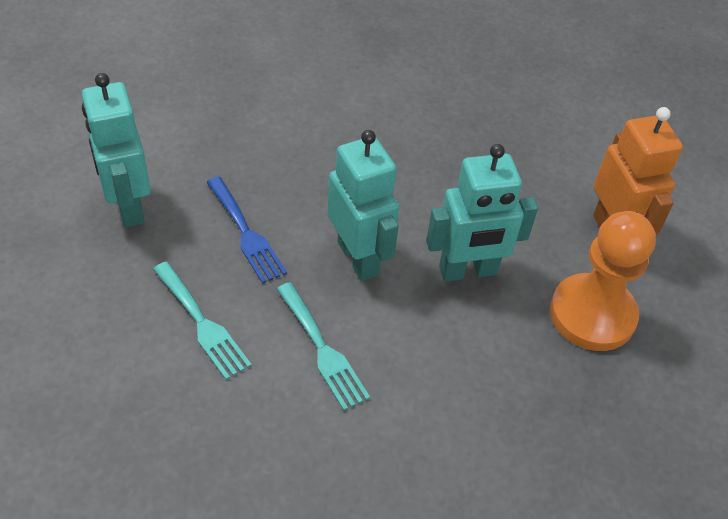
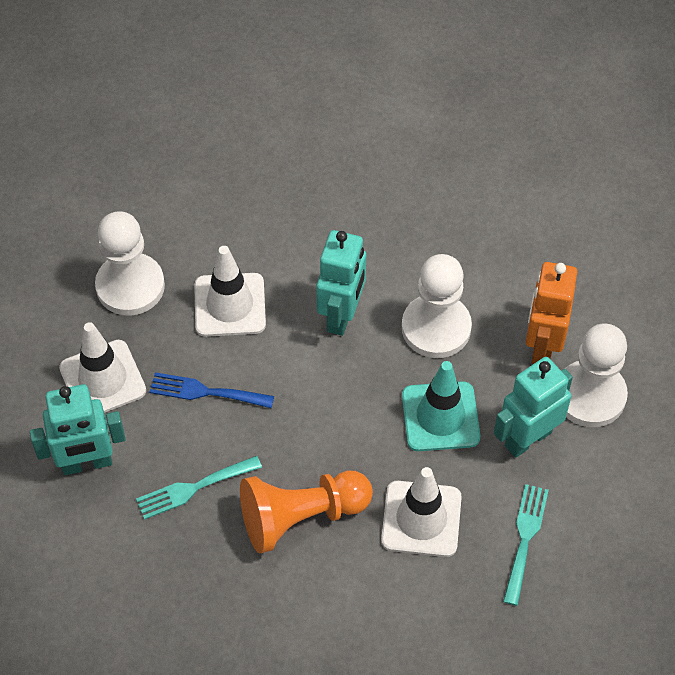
turquoise traffic cone: none = 0 -> [402,361,480,451] = 1
white pawn: none = 0 -> [95,211,165,316] [402,254,472,358] [565,323,628,427] = 3
white traffic cone: none = 0 -> [59,322,146,413] [194,246,266,337] [381,467,462,557] = 3

